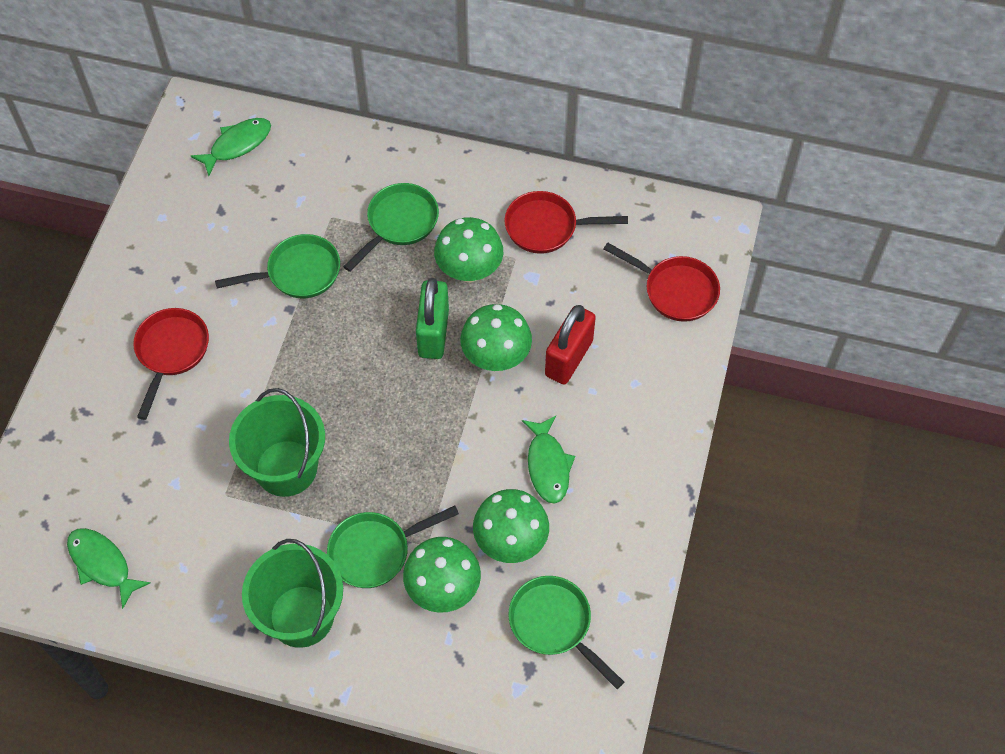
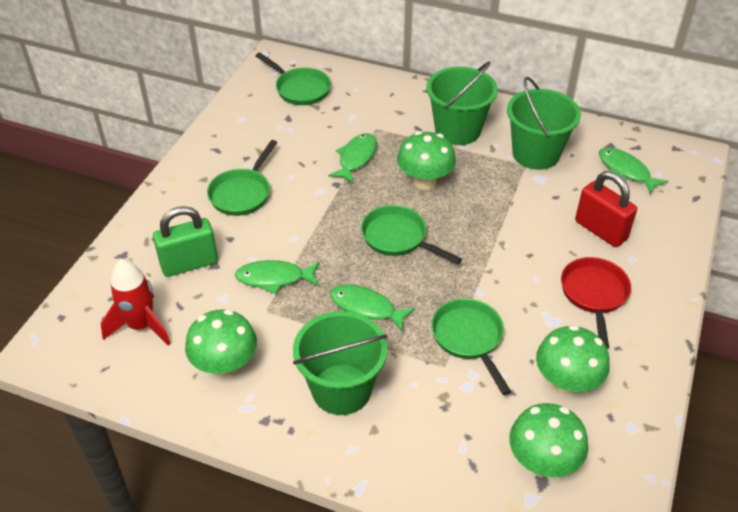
green bucket: [229,388,325,497] [242,539,343,648] = 2 -> [293,311,388,415] [427,61,498,145] [507,77,581,170] = 3
green fish: [67,528,150,609] [191,118,271,176] [522,416,575,503] = 3 -> [235,260,319,294] [328,133,377,184] [330,284,415,332] [599,147,669,195] = 4
red pan: [133,308,209,420] [504,191,628,254] [604,243,720,322] = 3 -> [561,257,631,349] = 1
red rocket: none = 0 -> [100,259,171,346] = 1

